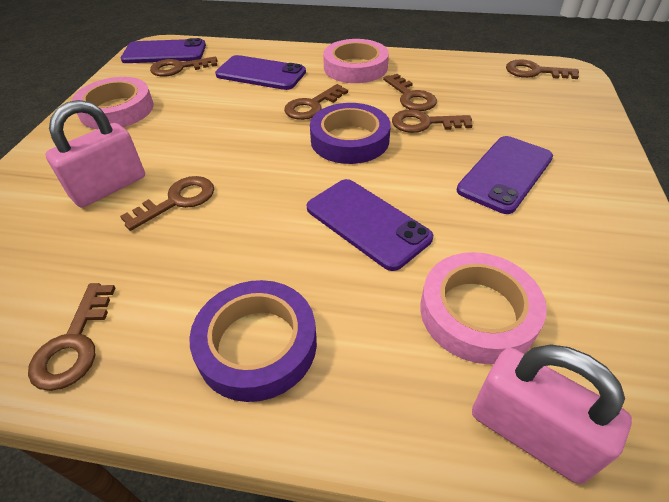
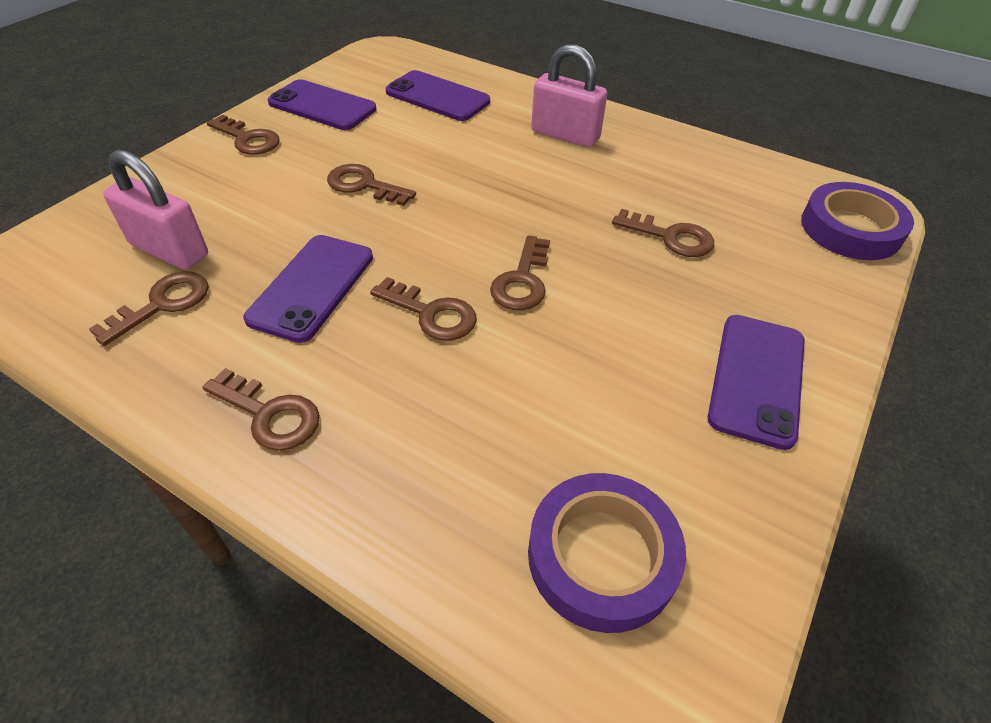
pink tape: [72,77,154,129] [323,39,389,83] [420,252,547,364] = 3 -> none = 0

